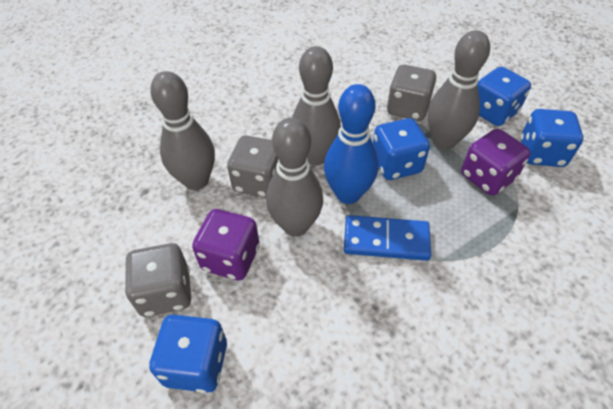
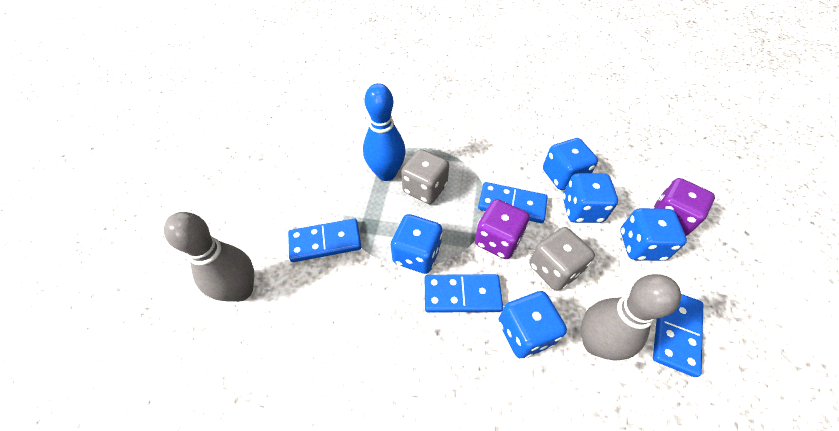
blue dice: [149,315,227,393] [373,118,430,180] [478,67,531,126] [521,109,583,167] = 4 -> [391,214,443,274] [498,291,567,358] [543,138,598,190] [563,173,618,223] [621,208,687,261] = 5
blue domino: [344,215,431,261] = 1 -> [288,218,361,262] [425,274,503,313] [478,182,547,223] [653,294,703,377] = 4
grey bowling pin: [150,71,215,190] [266,117,323,237] [292,46,341,166] [427,30,490,150] = 4 -> [164,212,254,302] [581,274,681,361] = 2
grey dice: [125,243,191,317] [227,136,278,198] [387,65,437,121] = 3 -> [401,149,449,204] [529,227,595,291] = 2

